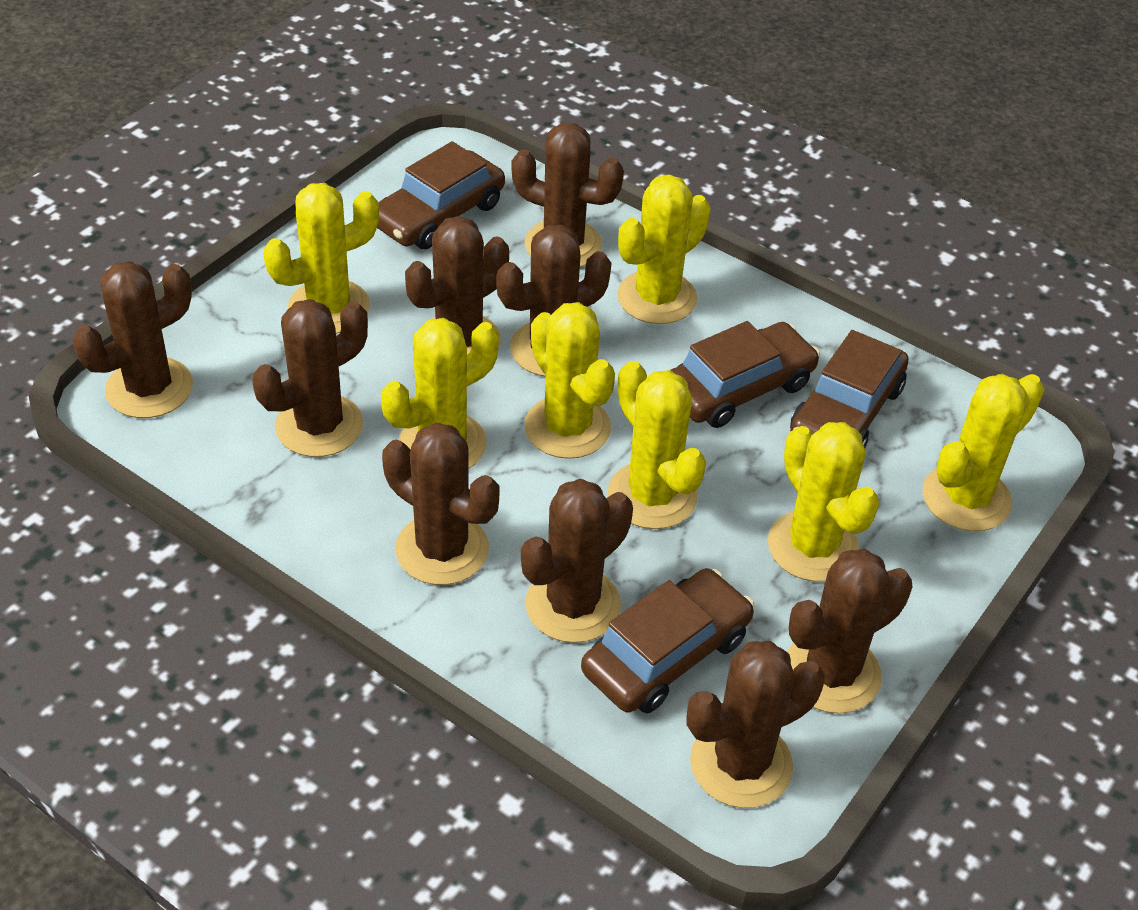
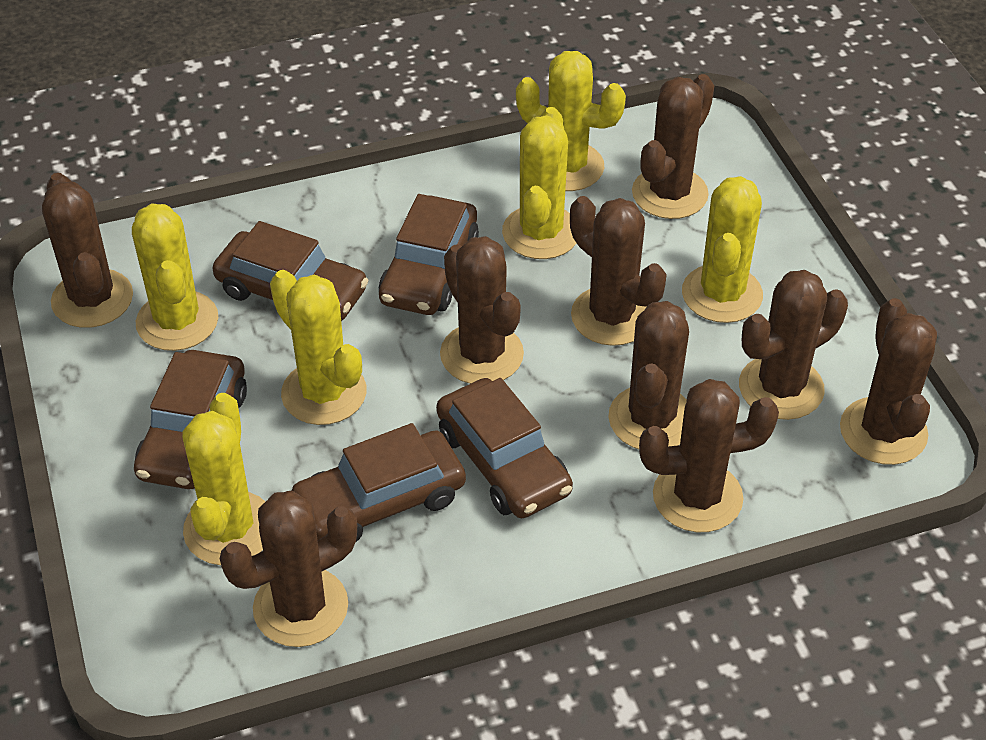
brown car: [377,141,505,249] [581,568,754,713] [670,321,820,428] [790,330,909,448] = 4 -> [134,350,247,489] [212,221,369,321] [292,423,466,543] [379,194,479,315] [436,378,573,518] = 5
yellow cactus: [263,183,379,334] [381,318,499,468] [524,302,615,459] [608,361,706,529] [617,174,711,324] [768,422,879,582] [923,374,1044,531] = 7 -> [132,204,218,351] [182,393,265,565] [270,270,366,425] [502,107,576,259] [516,51,626,191] [682,176,763,323] = 6

